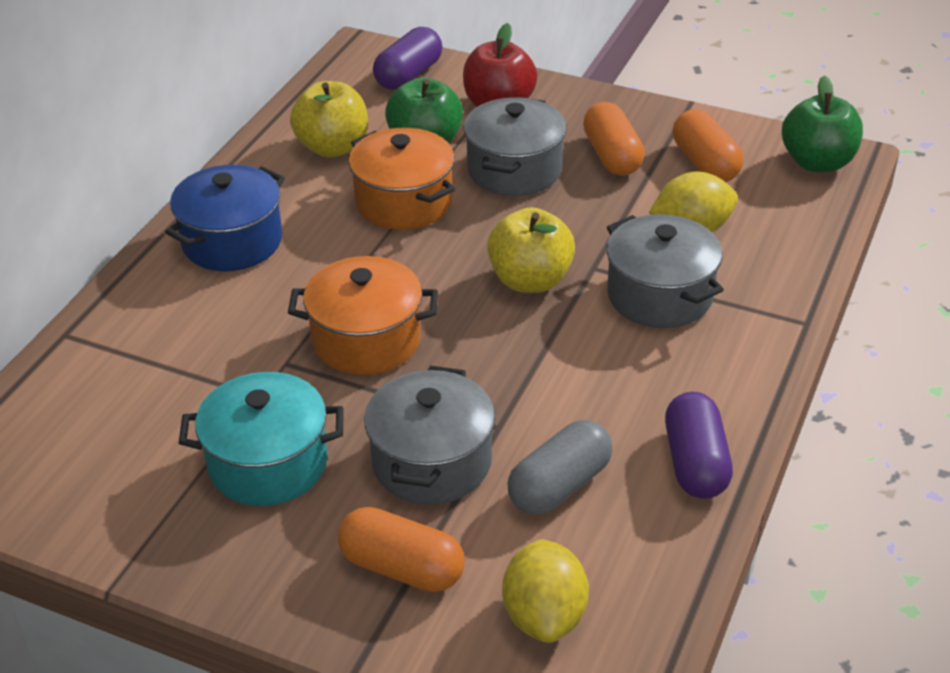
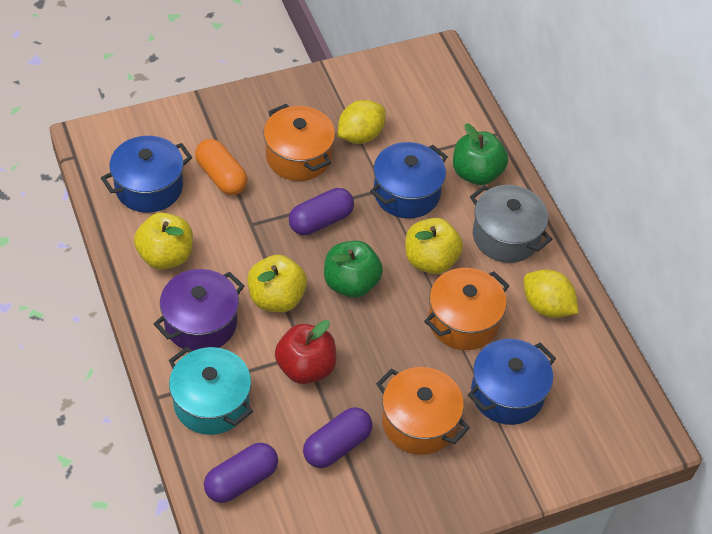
blue pot: [165,165,285,271] = 1 -> [101,136,192,213] [370,142,448,219] [468,339,556,425] = 3
grey capsule: [508,420,613,515] = 1 -> none = 0
grey pot: [364,365,495,505] [464,97,567,196] [606,214,724,328] = 3 -> [470,185,552,263] = 1
orange capsule: [338,507,465,592] [583,102,645,176] [673,109,743,182] = 3 -> [195,139,248,195] = 1
orange pot: [288,256,438,375] [348,128,455,230] = 2 -> [264,104,335,181] [376,367,470,455] [424,268,509,350] = 3
purple capsule: [373,27,442,90] [665,392,733,499] = 2 -> [204,443,278,503] [289,188,354,235] [303,407,373,468] = 3
purple pot: none = 0 -> [154,269,244,351] = 1
yellow apple: [290,81,368,157] [487,207,575,293] = 2 -> [134,212,193,270] [247,255,307,312] [405,218,463,274] = 3

